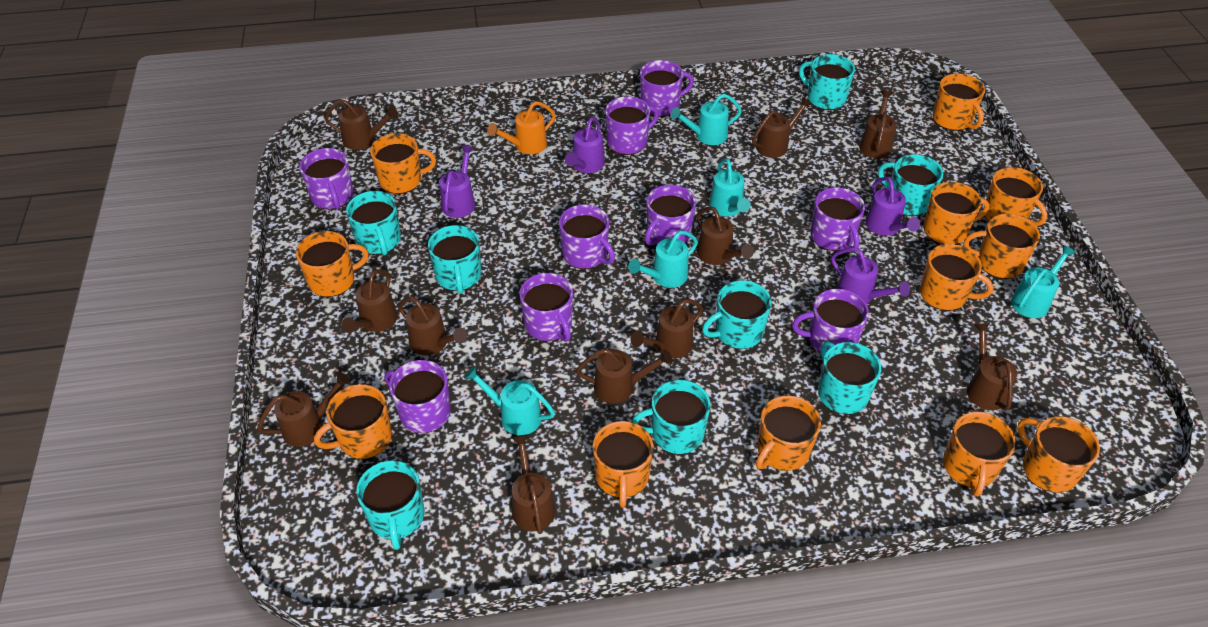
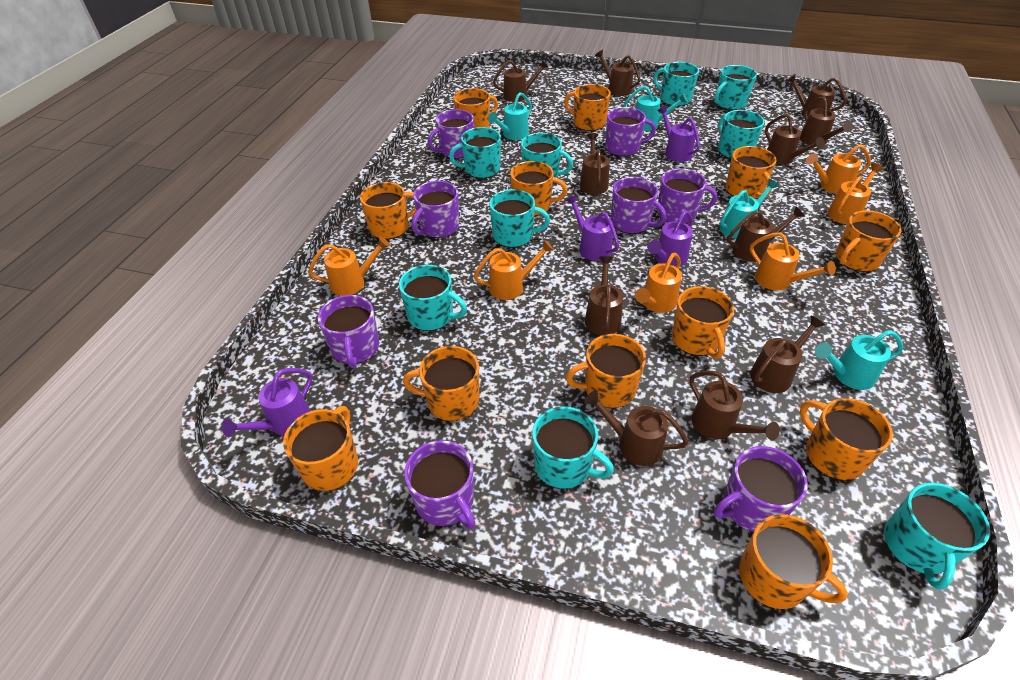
orange watering can: [487,101,556,154] = 1 -> [308,236,390,296] [474,240,554,300] [635,253,682,313] [750,232,836,290] [806,144,871,194] [827,163,883,224] = 6
purple mug: [299,148,354,210] [385,360,451,433] [519,273,573,342] [559,205,615,269] [605,97,659,155] [640,60,694,116] [645,185,696,246] [792,289,869,354] [810,187,865,252] = 9 -> [318,295,379,368] [404,440,476,529] [412,181,459,238] [428,109,474,159] [605,107,656,156] [611,177,666,234] [657,168,717,224] [714,446,808,532] = 8
turquoise mug: [346,191,401,256] [356,460,424,550] [428,225,481,294] [632,380,711,454] [702,280,772,349] [799,54,855,110] [818,342,881,414] [878,154,943,216] = 8 -> [399,265,467,331] [449,127,501,178] [489,189,550,248] [521,133,573,178] [532,406,614,489] [653,62,699,106] [714,65,757,110] [718,110,765,159] [884,483,990,590] = 9
turquoise watering can: [464,366,555,435] [628,231,698,288] [671,94,742,145] [709,158,751,216] [1011,245,1076,318] = 5 -> [488,92,532,140] [623,86,688,131] [720,179,779,239] [815,330,903,390] = 4

